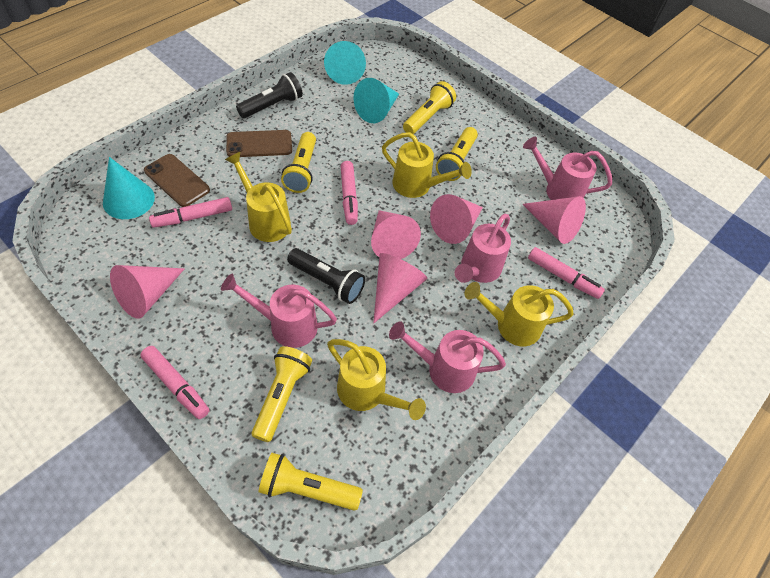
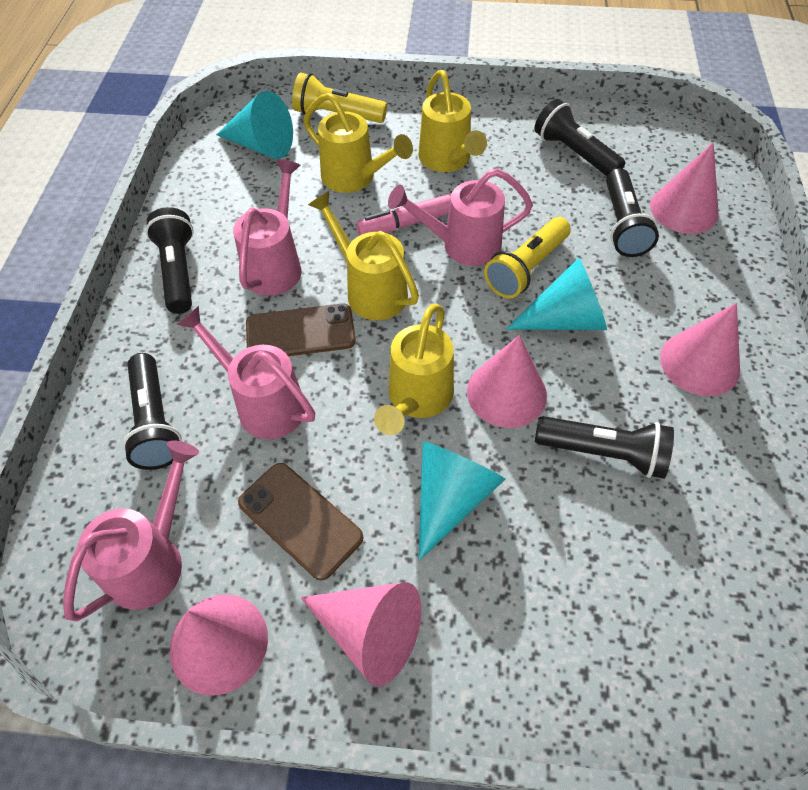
black flashlight: [236,72,303,118] [287,248,365,304] = 2 -> [123,353,182,470] [146,207,194,314] [534,99,625,176] [535,416,674,479] [606,168,659,257] = 5
pink marker: [140,346,209,419] [149,197,232,228] [341,161,358,225] [528,247,605,299] = 4 -> [356,193,452,235] = 1
yellow flashlight: [252,346,312,442] [259,453,363,511] [281,132,316,193] [403,81,456,134] [436,127,478,181] = 5 -> [292,73,387,123] [484,217,571,299] = 2

